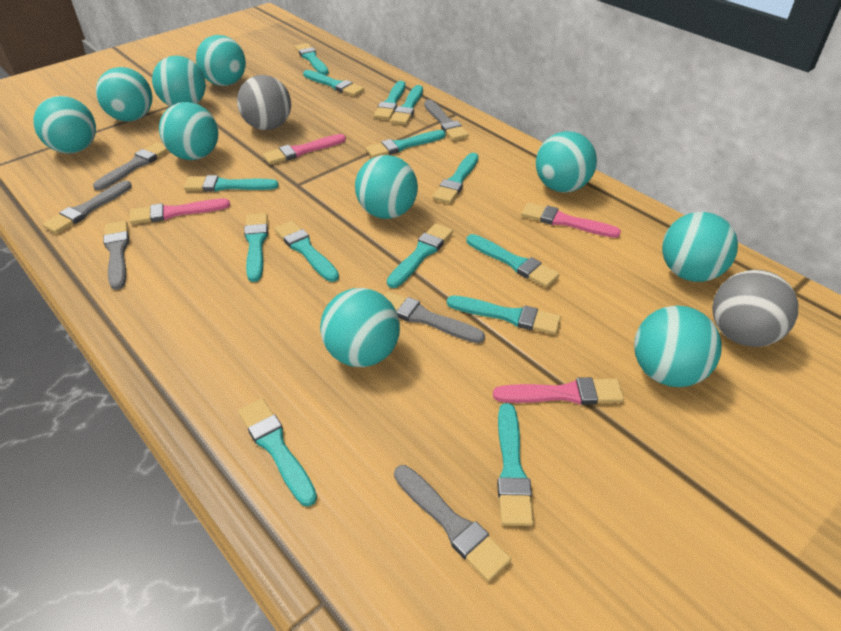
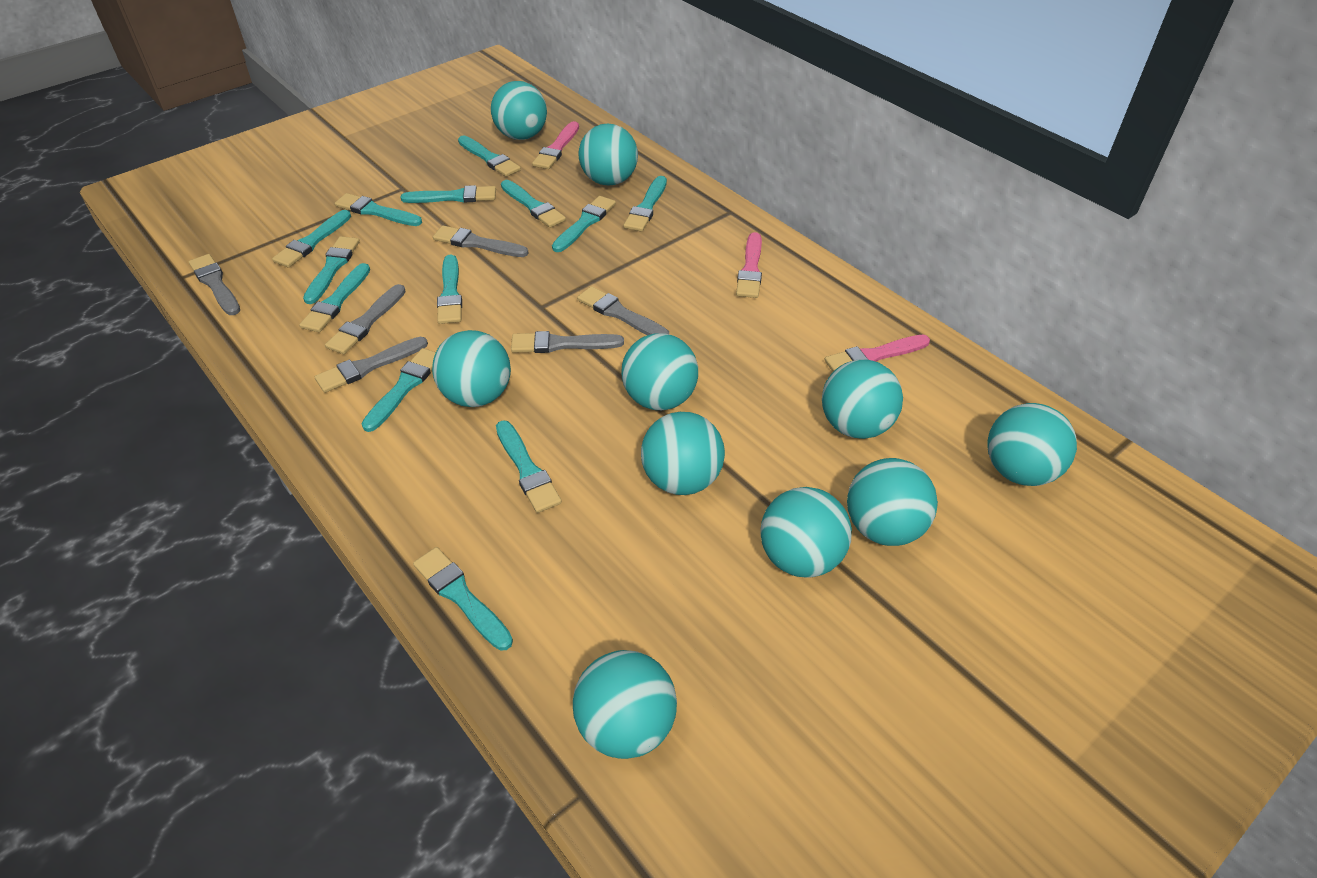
grey ball: [237,75,291,130] [712,270,798,347] = 2 -> none = 0
pink brush: [130,198,230,224] [263,134,346,164] [493,377,624,405] [521,202,621,238] = 4 -> [532,121,579,169] [736,232,762,298] [824,334,930,372] = 3
turquoise brush: [184,175,279,192] [238,398,317,506] [244,213,268,282] [275,221,339,282] [295,43,329,75] [303,70,364,96] [366,130,446,158] [374,81,405,120] [387,223,453,288] [391,85,423,125] [433,153,479,204] [447,295,561,335] [467,234,559,287] [497,403,534,526] = 14 -> [272,210,351,267] [299,263,370,332] [303,236,360,304] [335,193,422,226] [362,348,436,432] [401,185,496,203] [413,547,513,651] [437,255,462,324] [458,136,521,177] [496,420,562,513] [501,180,566,228] [552,196,616,252] [623,176,667,232] = 13

